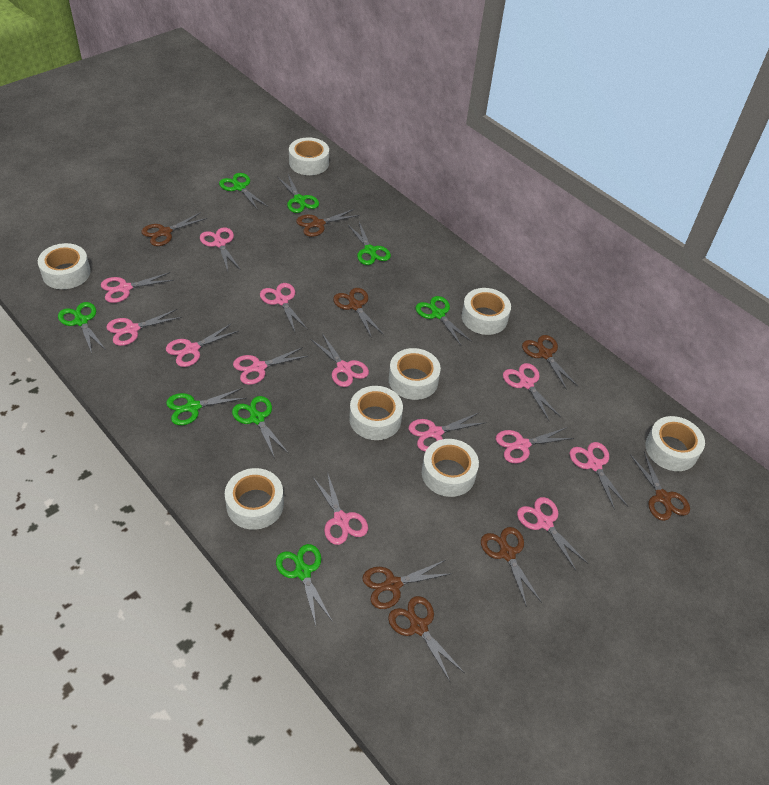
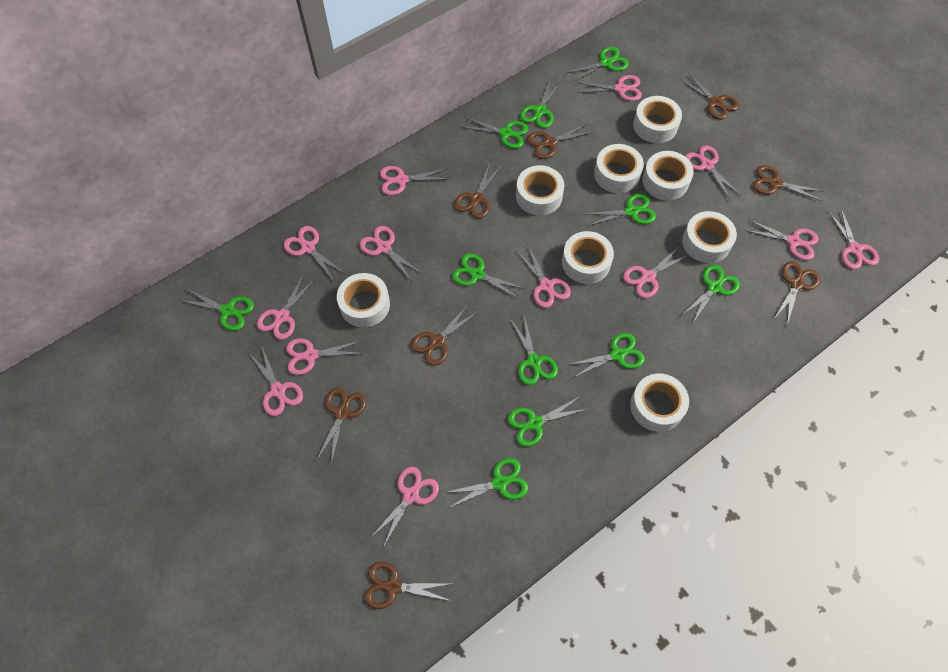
green scissors: [58,302,106,353] [166,388,247,425] [219,173,268,210] [232,396,289,459] [276,544,333,626] [277,175,319,213] [347,222,391,265] [415,296,472,345] = 8 -> [182,289,254,331] [444,458,528,508] [452,253,526,299] [461,117,528,149] [508,396,587,447] [510,316,558,385] [520,79,561,128] [567,333,645,378] [568,47,629,82] [584,194,656,226] [680,265,740,324] = 11

